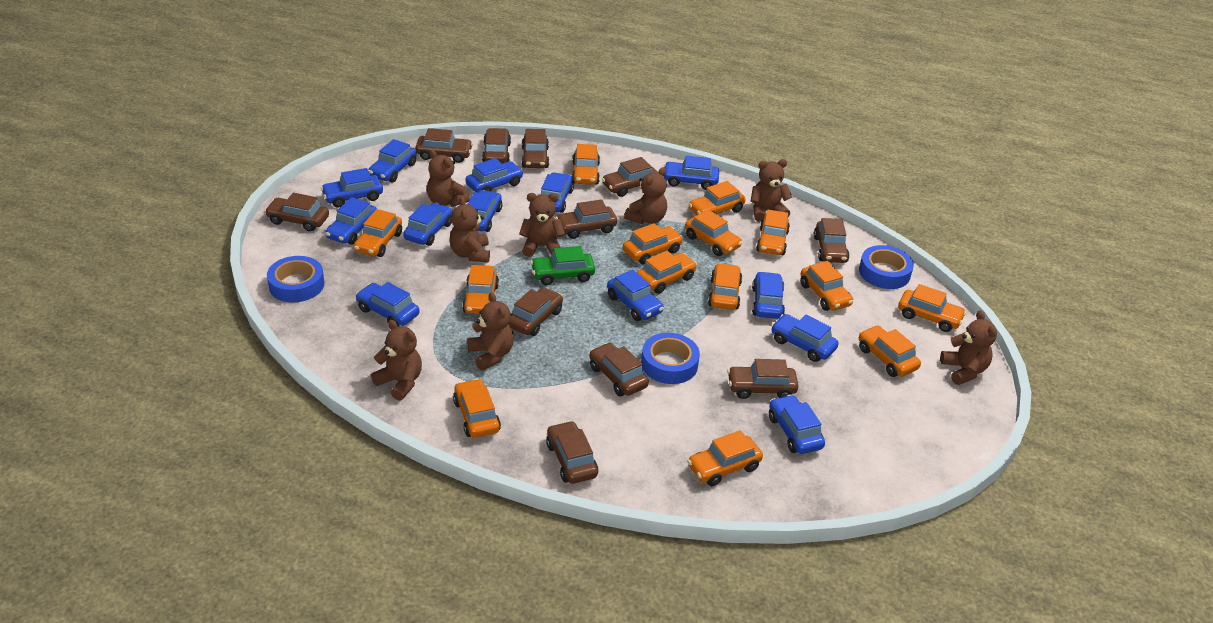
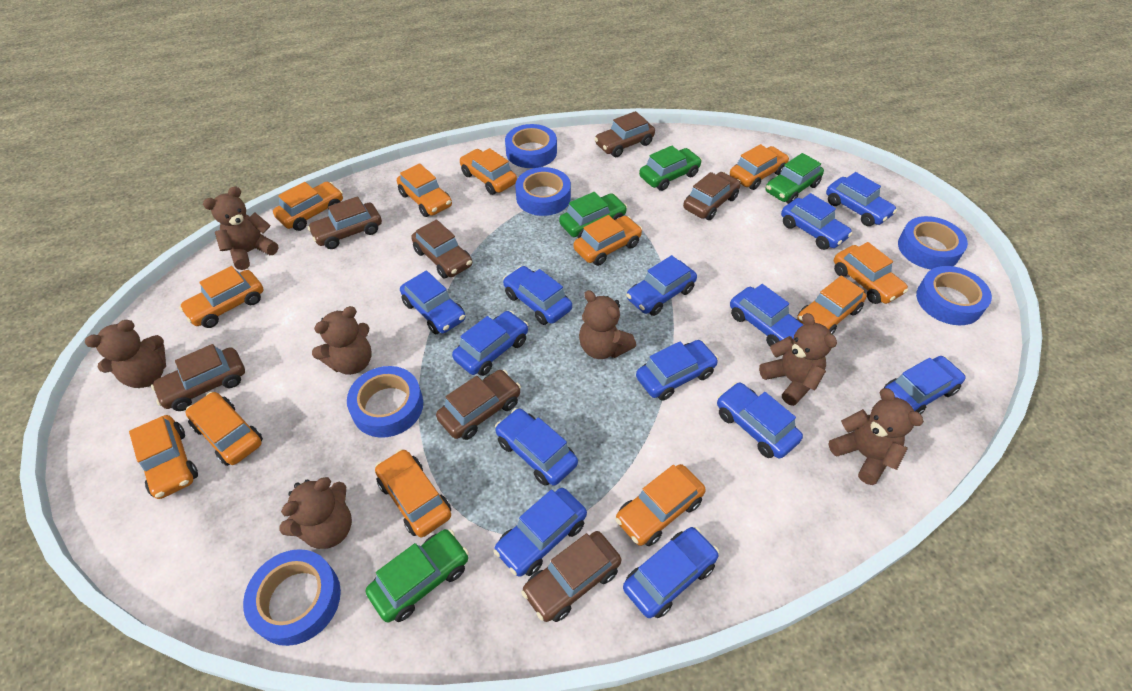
blue tape: [267,256,324,302] [641,333,700,384] [859,245,914,289] = 3 -> [243,549,341,646] [347,366,423,438] [505,124,557,168] [515,167,571,216] [898,216,968,270] [916,266,992,325] = 6
brown car: [265,193,329,232] [415,128,473,163] [482,128,511,163] [508,287,563,336] [521,129,549,168] [546,421,598,484] [555,199,617,239] [589,342,649,396] [602,157,658,197] [727,359,798,399] [814,218,849,263] = 11 -> [151,344,245,411] [307,196,382,249] [411,220,472,279] [436,370,521,440] [521,531,621,622] [594,111,655,157] [683,172,741,220] = 7
brown teddy bear: [371,320,422,401] [427,150,470,207] [449,196,490,263] [467,292,514,371] [519,193,565,257] [624,167,667,224] [751,159,792,222] [940,310,997,385] = 8 -> [85,320,166,388] [203,186,279,270] [280,477,352,549] [312,306,371,375] [579,290,636,359] [759,313,837,406] [829,388,924,485] = 7
green car: [530,246,595,285] = 1 -> [366,529,469,622] [559,192,627,238] [639,146,702,191] [766,153,824,204] = 4
orange car: [354,209,402,257] [453,379,501,438] [462,265,499,314] [572,144,600,185] [623,223,683,265] [637,251,697,294] [685,210,743,256] [687,430,763,486] [688,181,746,215] [708,263,742,310] [756,210,790,255] [800,261,853,311] [859,325,921,377] [898,284,966,332] = 14 -> [129,415,198,499] [179,266,263,328] [185,392,263,466] [273,182,343,231] [375,449,451,537] [397,164,452,217] [459,148,517,195] [573,215,643,266] [615,464,706,546] [730,144,789,190] [797,275,866,335] [834,242,908,304] = 12

